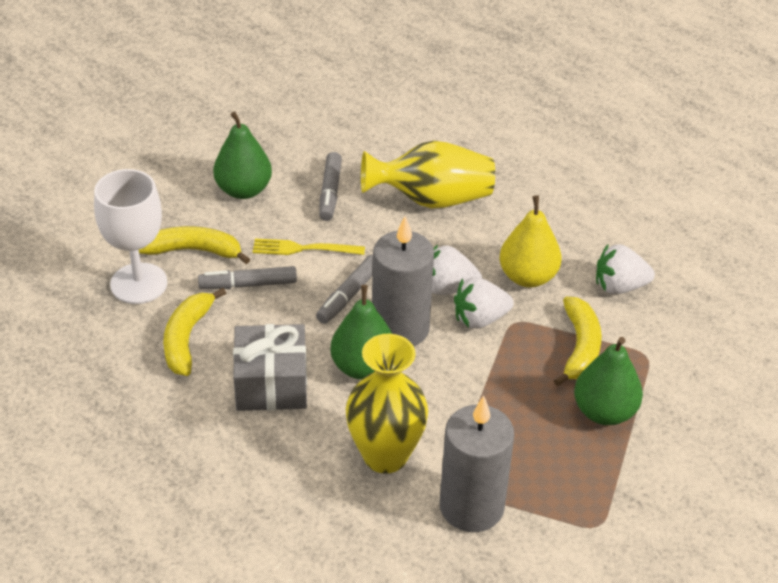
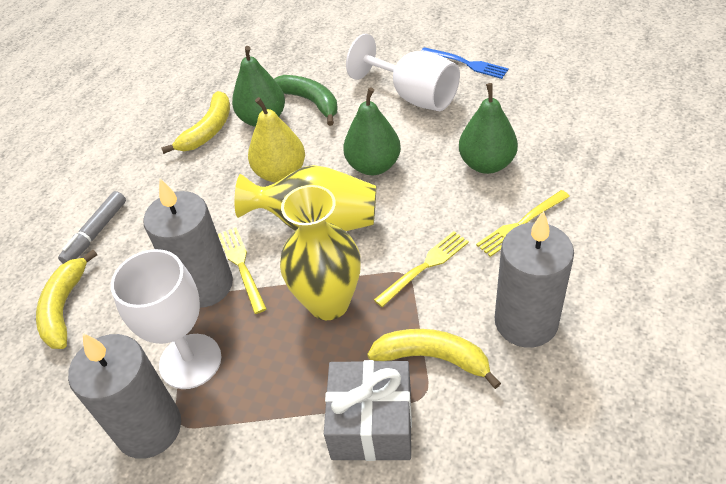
blue fork: none = 0 -> [421,47,509,79] = 1
green banana: none = 0 -> [274,75,338,126] = 1
grey candle: [372,216,434,346] [440,396,515,532] = 2 -> [68,333,181,459] [143,179,233,308] [495,211,574,348] = 3
grey marker: [198,266,297,289] [316,255,373,324] [319,152,342,221] = 3 -> [58,191,126,264] = 1
white goblet: [94,169,167,304] = 1 -> [111,249,221,389] [346,34,460,111] = 2
white strawberry: [432,244,482,295] [454,277,514,329] [596,244,655,294] = 3 -> none = 0
yellow fork: [253,239,365,255] = 1 -> [218,227,267,314] [374,231,469,307] [476,190,570,257] = 3

